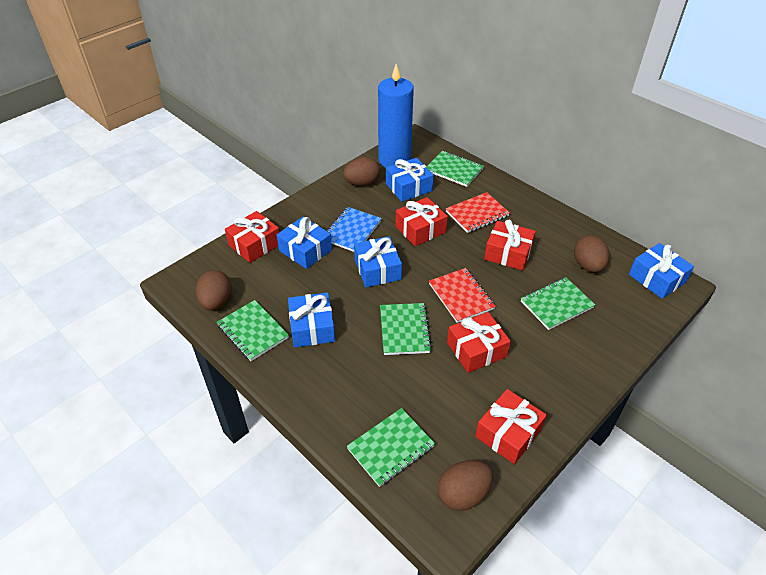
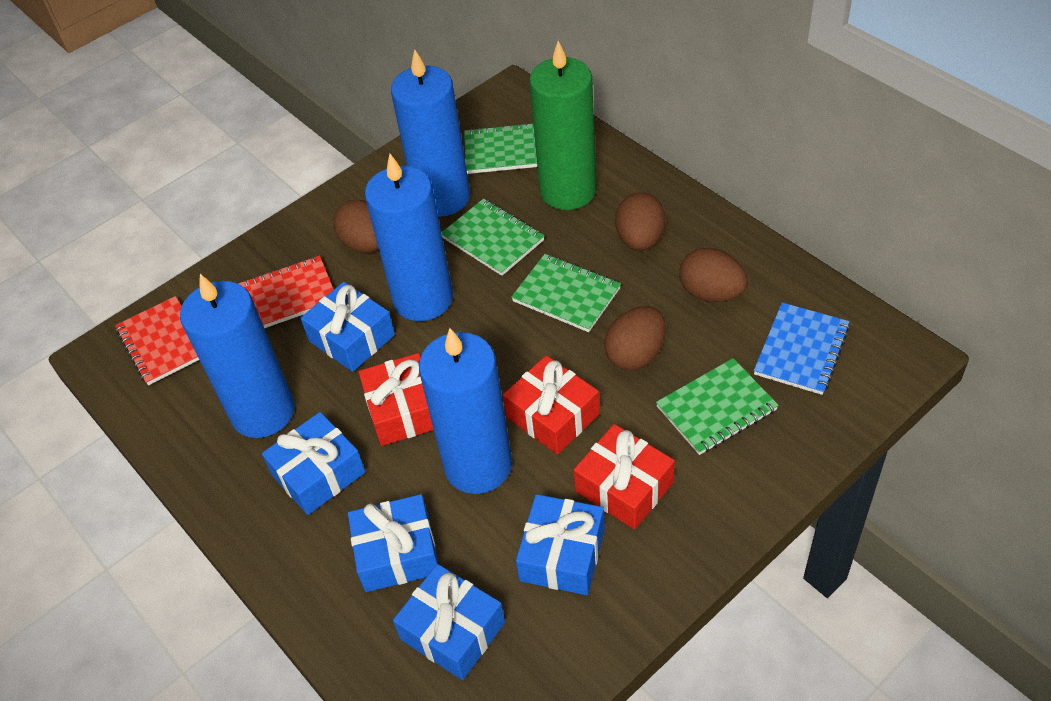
blue candle: [378,64,414,168] = 1 -> [180,274,294,438] [365,154,453,321] [391,49,470,217] [419,328,512,494] = 4
green candle: none = 0 -> [529,41,596,210] = 1
green notebook: [217,300,289,361] [347,408,435,487] [380,303,432,355] [427,151,484,187] [521,277,595,330] = 5 -> [441,199,545,276] [464,123,537,174] [511,254,621,332] [656,358,779,455] = 4
red gift: [225,211,279,263] [395,197,448,246] [447,312,511,373] [475,389,547,464] [484,220,536,270] = 5 -> [358,353,434,446] [503,355,600,455] [574,424,675,529] = 3

